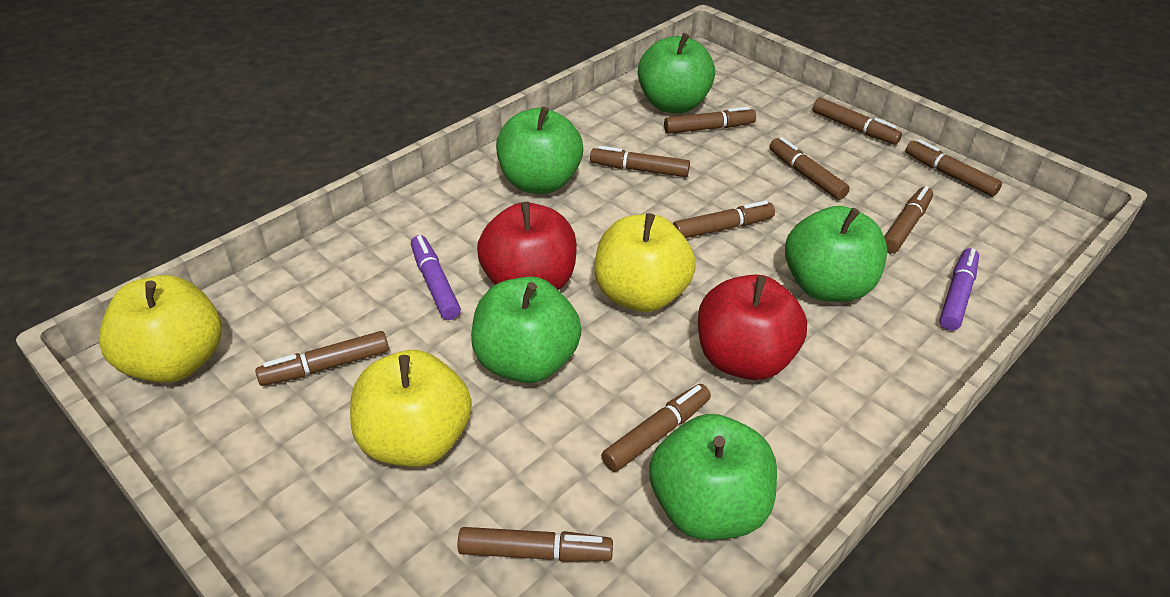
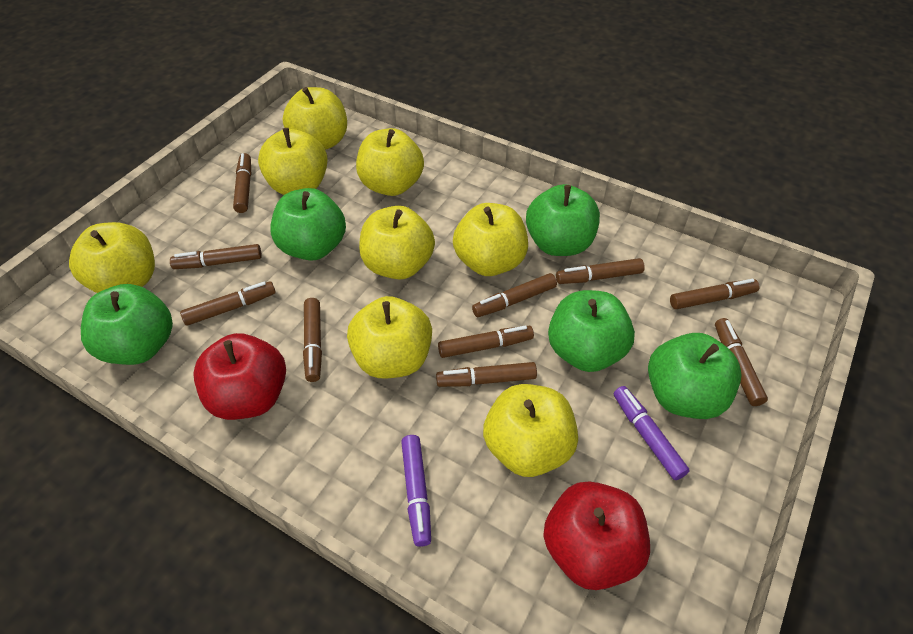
yellow apple: [99,275,221,383] [350,350,472,467] [595,213,696,312] = 3 -> [69,222,155,293] [258,128,328,195] [283,87,347,150] [347,296,432,378] [356,128,424,196] [359,206,435,279] [453,203,528,276] [483,384,578,477] = 8

